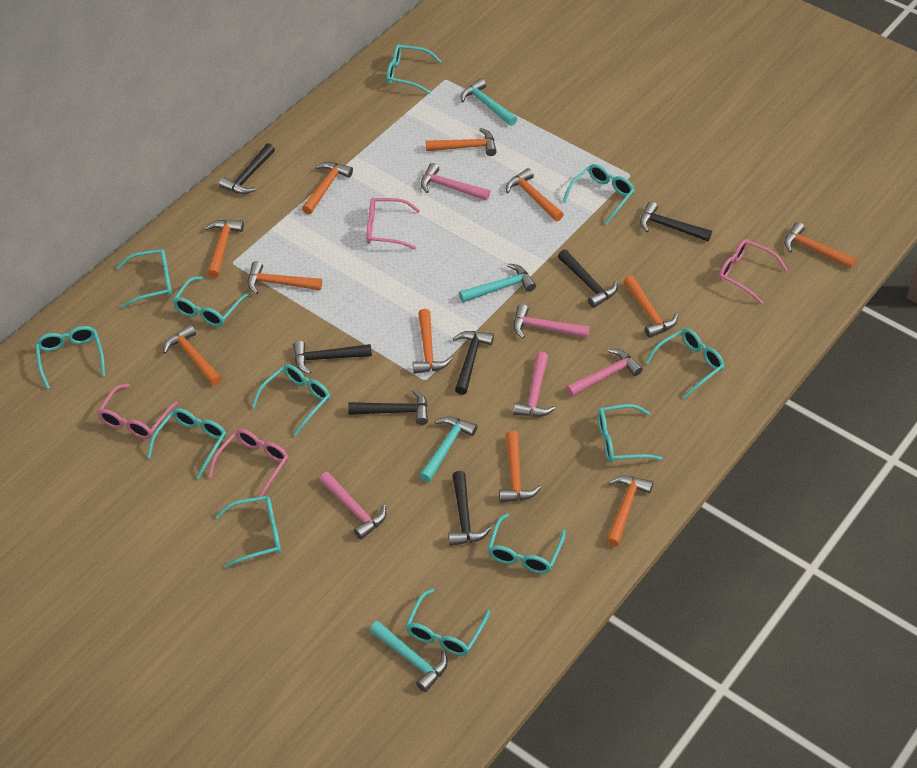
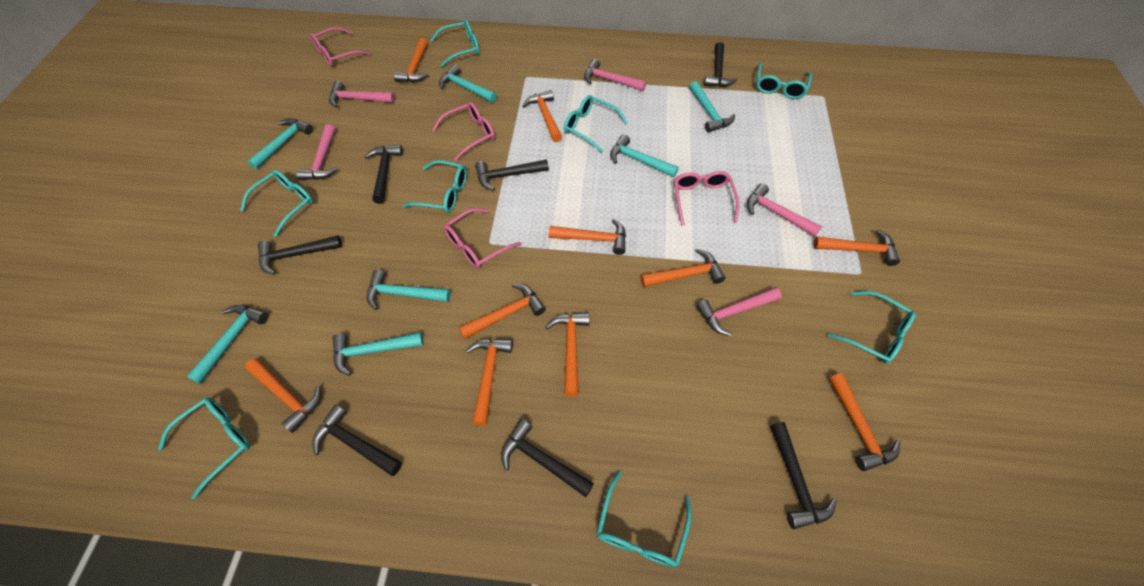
orange hammer: [163,325,222,386] [205,220,244,278] [248,261,322,294] [302,162,353,215] [413,309,452,374] [426,128,497,156] [499,431,541,503] [506,168,564,221] [606,475,653,547] [623,275,678,338] [784,222,856,269] = 11 -> [245,358,321,433] [394,38,429,83] [459,284,546,339] [466,339,513,426] [523,90,562,142] [546,312,590,396] [549,219,626,255] [641,249,726,287] [813,229,900,266] [829,373,900,471] = 10
turquoise glasses: [35,326,105,389] [116,249,172,308] [147,408,226,479] [173,276,249,327] [215,496,281,568] [252,364,330,436] [386,44,442,94] [406,588,490,656] [488,513,566,574] [563,164,635,225] [598,404,663,463] [645,328,724,398] = 12 -> [158,397,250,499] [240,170,313,237] [402,160,467,213] [430,20,480,67] [564,95,628,153] [596,471,692,567] [756,63,812,99] [828,291,916,364] = 8
turquoise hammer: [369,621,448,692] [419,416,477,482] [459,263,536,303] [460,78,517,126] = 4 -> [186,305,268,384] [248,118,313,169] [333,332,424,376] [367,270,450,310] [439,64,497,102] [610,134,679,177] [689,81,735,133] = 7

